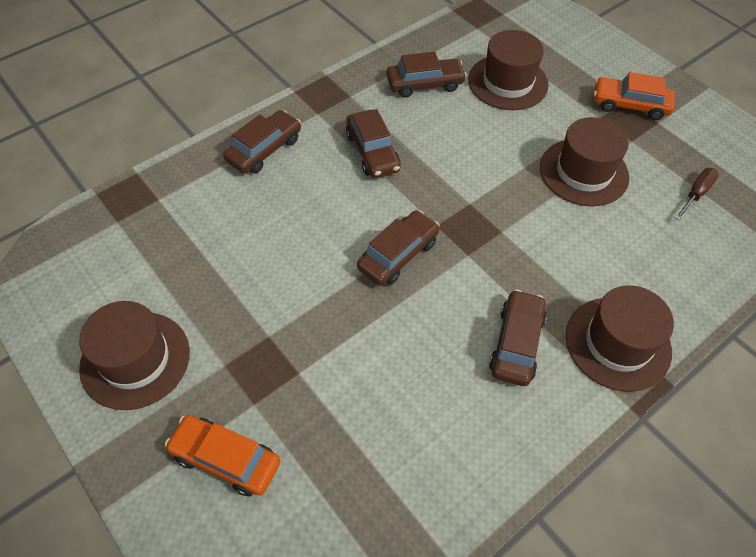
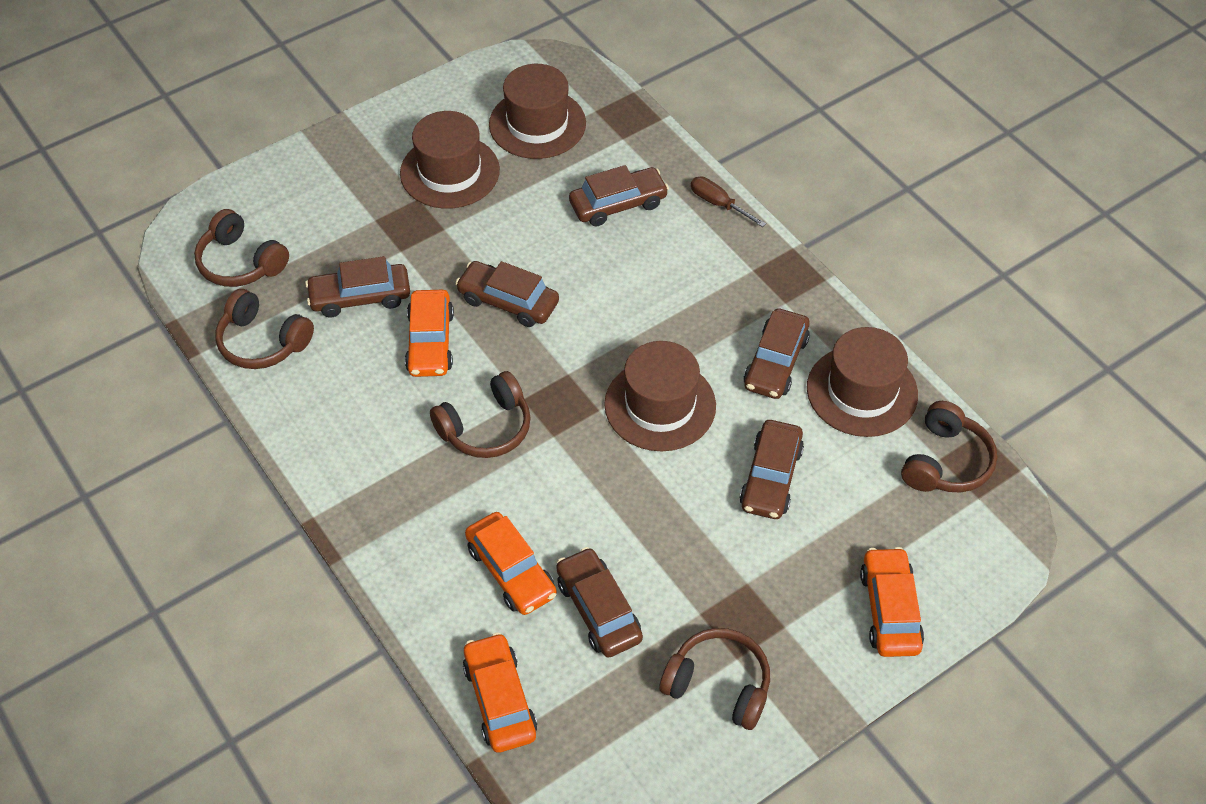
brown car: [223,110,301,174] [346,109,401,178] [357,210,440,286] [386,52,467,98] [489,289,547,386] = 5 -> [305,256,410,317] [456,261,559,327] [556,547,643,658] [569,165,669,226] [740,420,804,519] [743,308,810,399] = 6
brown headphones: none = 0 -> [194,209,289,287] [215,289,314,369] [430,371,531,458] [659,628,770,730] [901,401,997,492] = 5
orange car: [165,415,280,497] [594,72,675,120] = 2 -> [405,290,454,377] [463,632,537,753] [465,512,557,615] [860,547,924,657] = 4

